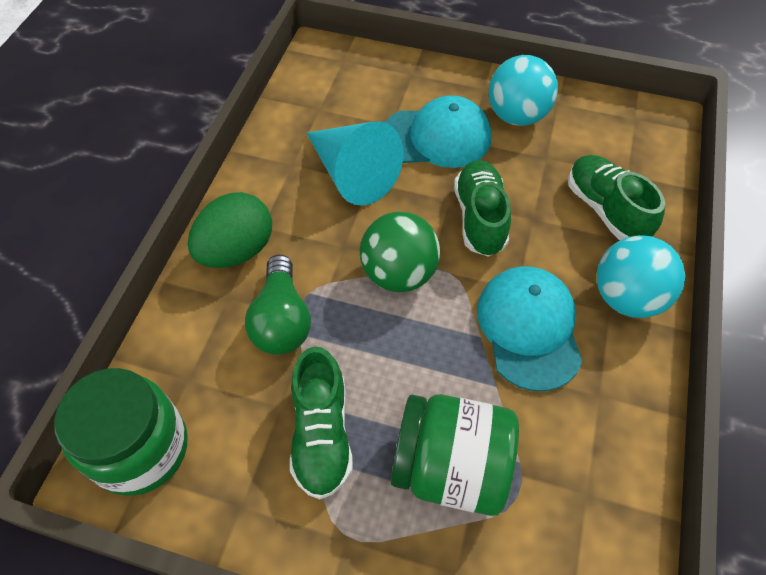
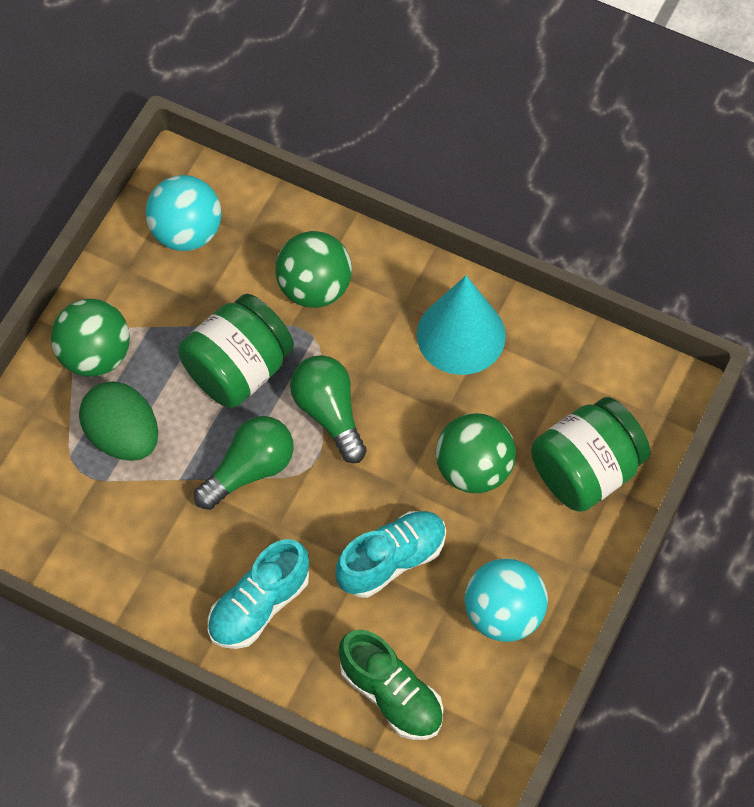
green ball: [360,212,440,292] = 1 -> [51,299,130,377] [275,231,352,308] [436,413,516,493] = 3
green light bulb: [245,255,311,355] = 1 -> [194,416,294,510] [290,355,367,463] = 2
green shoe: [290,346,353,499] [454,160,511,257] [568,155,665,240] = 3 -> [339,630,444,740] = 1
turquoise cap: [384,95,491,168] [477,266,582,391] = 2 -> none = 0
turquoise shoe: none = 0 -> [208,539,309,649] [335,511,446,598] = 2

